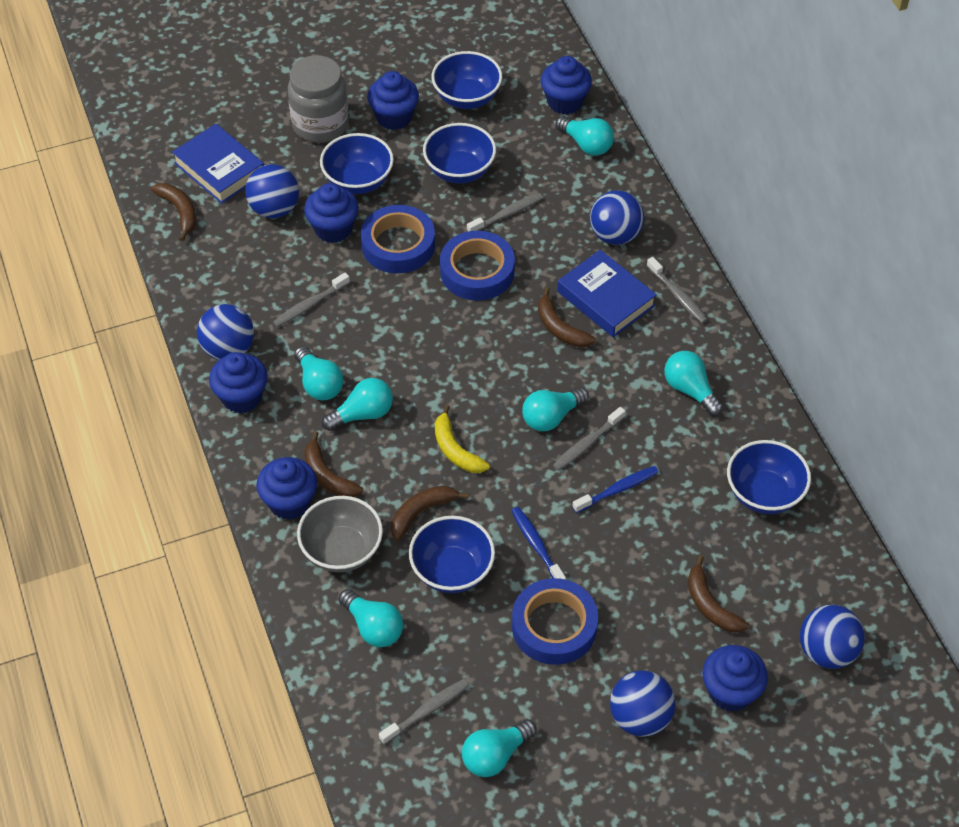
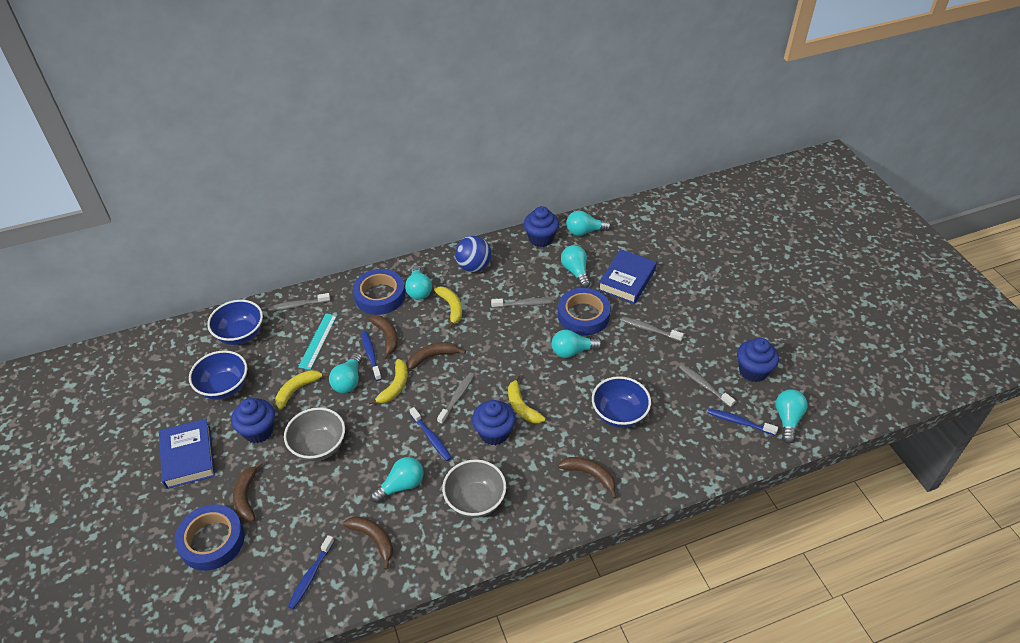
blue ball: [197,304,254,360] [245,164,299,218] [590,191,644,245] [610,671,676,737] [800,605,865,669] = 5 -> [455,236,491,272] = 1
blue bowl: [320,133,394,194] [409,516,495,593] [423,123,496,184] [431,51,502,109] [727,440,811,514] = 5 -> [189,350,247,400] [207,300,263,345] [592,376,651,428] = 3
blue cupcake: [209,352,267,414] [256,457,317,520] [304,183,359,243] [367,71,419,130] [541,56,592,115] [702,645,768,712] = 6 -> [231,398,275,443] [472,400,515,445] [524,206,559,247] [737,338,779,382] = 4
blue toothbrush: [511,507,566,580] [572,466,659,513] = 2 -> [288,535,335,609] [361,331,382,381] [410,407,452,461] [707,408,778,435] = 4
grey bowl: [297,496,383,572] = 1 -> [284,407,345,461] [442,459,506,518] = 2
grey jar: [288,55,349,143] = 1 -> none = 0
turquoise ruler: none = 0 -> [298,313,337,370] = 1
yellow banana: [435,405,490,473] = 1 -> [276,370,329,410] [368,359,408,405] [434,286,462,329] [508,375,545,423] = 4

